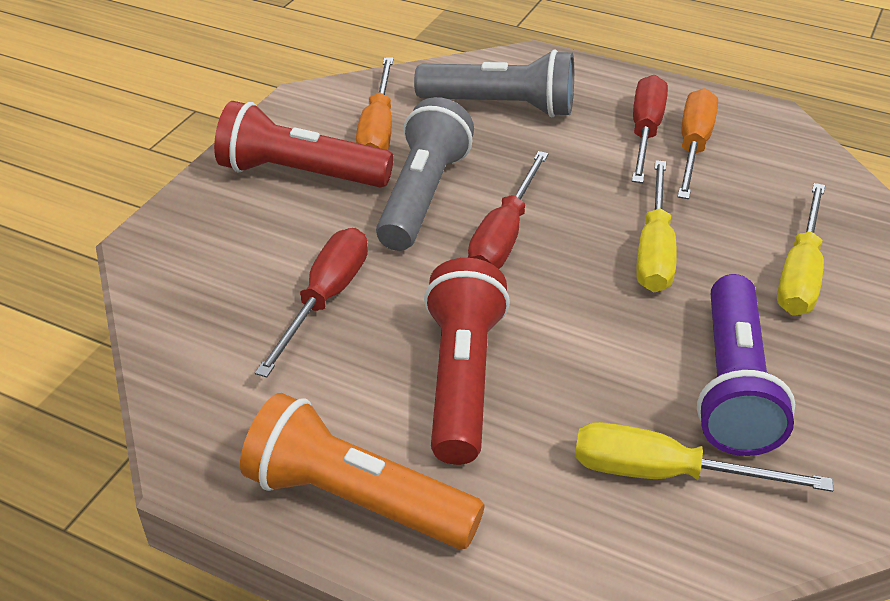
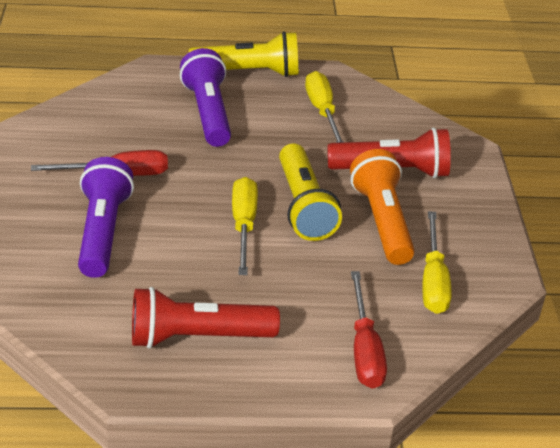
grey flashlight: [376,97,474,251] [414,49,574,117] = 2 -> none = 0
orange screwdriver: [356,57,394,150] [678,88,718,199] = 2 -> none = 0
purple flashlight: [697,274,795,456] = 1 -> [78,157,134,278] [180,48,231,147] = 2
red screwdriver: [255,228,368,377] [468,151,549,269] [632,75,668,183] = 3 -> [31,150,168,176] [351,271,387,389] = 2
yellow flashlight: none = 0 -> [189,31,298,77] [279,143,342,241] = 2

